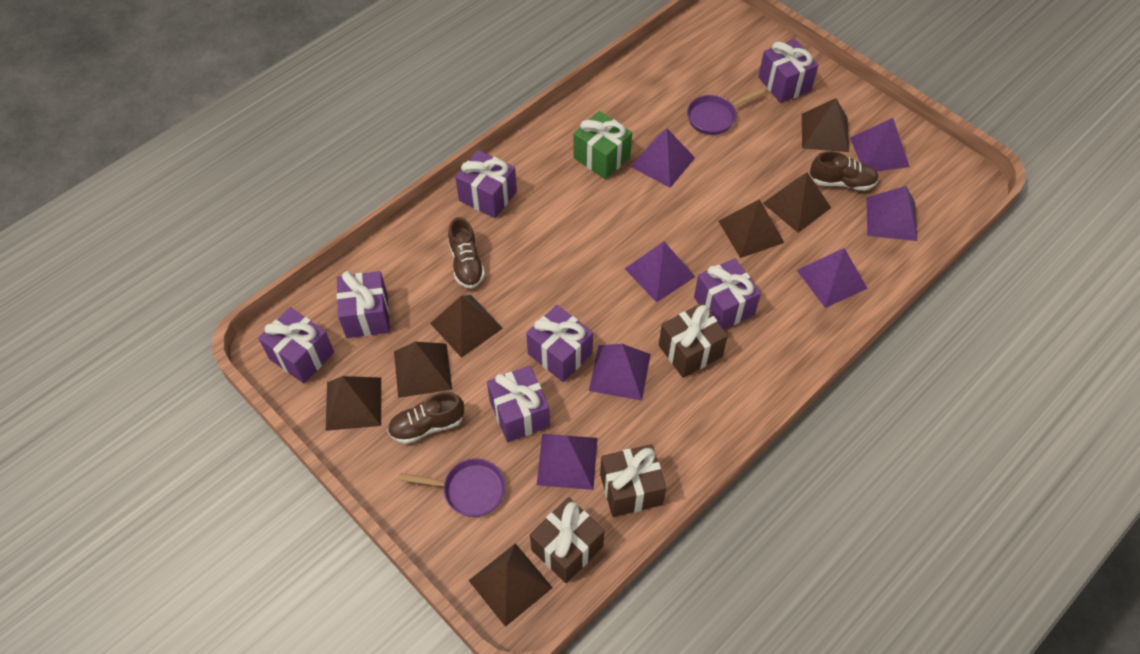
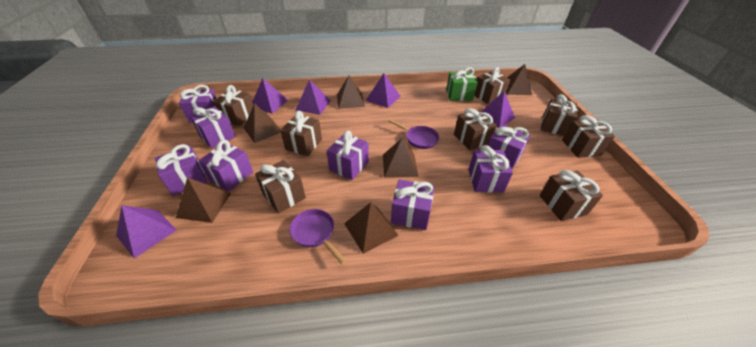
brown gift: [530,497,605,583] [600,444,666,517] [659,303,728,378] = 3 -> [213,85,253,126] [255,160,306,214] [280,111,322,156] [454,108,497,150] [474,67,510,104] [540,170,603,221] [541,94,578,136] [562,115,615,158] = 8
brown pyramid: [326,376,381,431] [394,342,452,398] [430,295,503,358] [468,543,553,627] [718,199,784,258] [763,172,831,233] [802,98,849,152] = 7 -> [176,177,231,223] [244,103,281,143] [337,75,365,109] [344,202,399,254] [383,138,418,178] [506,64,532,95] = 6
brown shoe: [387,392,464,444] [448,217,485,289] [810,151,879,191] = 3 -> none = 0
purple gift: [258,307,334,384] [337,271,390,338] [455,150,517,218] [487,366,550,442] [526,305,593,382] [694,258,761,330] [758,39,818,103] = 7 -> [155,144,207,196] [179,85,217,123] [190,106,236,148] [198,140,253,192] [326,131,369,180] [391,179,434,230] [468,145,513,193] [488,124,530,169] = 8
purple pyramid: [537,434,598,490] [589,344,651,401] [625,241,695,303] [631,128,695,188] [797,248,868,308] [850,118,910,171] [866,186,917,241] = 7 -> [116,205,177,258] [253,78,288,114] [296,79,331,115] [366,73,400,108] [482,91,515,128] = 5

